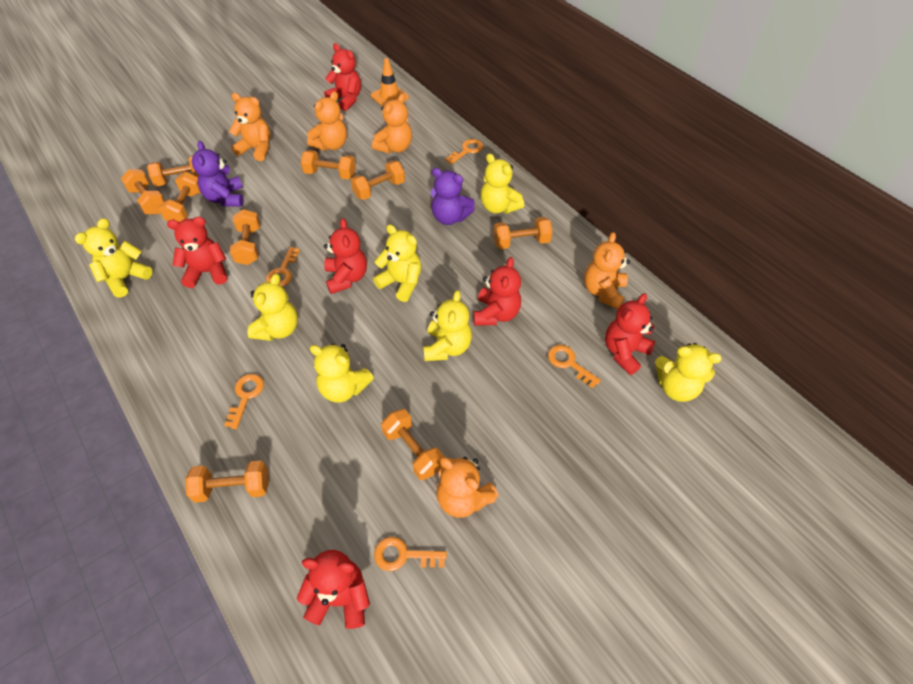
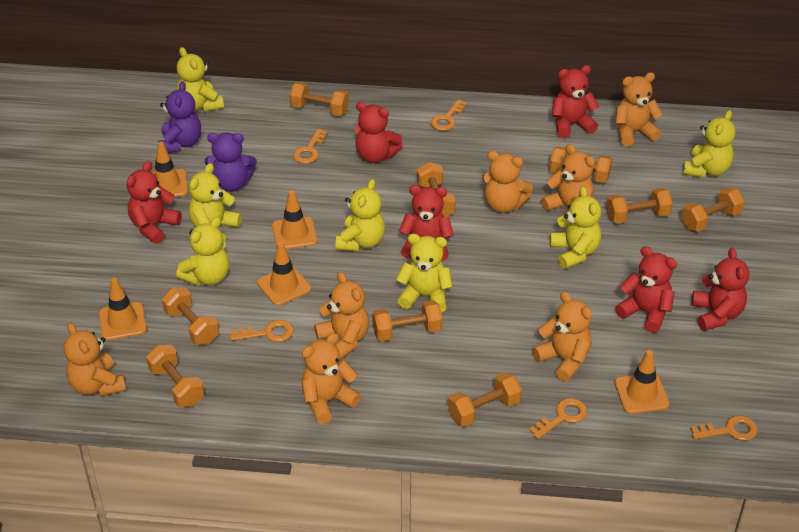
orange teddy bear: [229,93,270,161] [307,92,347,151] [372,94,412,154] [436,457,499,518] [584,232,630,309] = 5 -> [64,323,126,397] [302,333,361,424] [314,272,369,360] [482,151,533,213] [532,291,592,382] [541,144,595,214] [615,73,663,146] = 7
orange traffic cone: [371,58,409,107] = 1 -> [99,278,147,341] [152,142,188,197] [257,242,311,306] [272,190,317,249] [614,350,670,414] = 5

